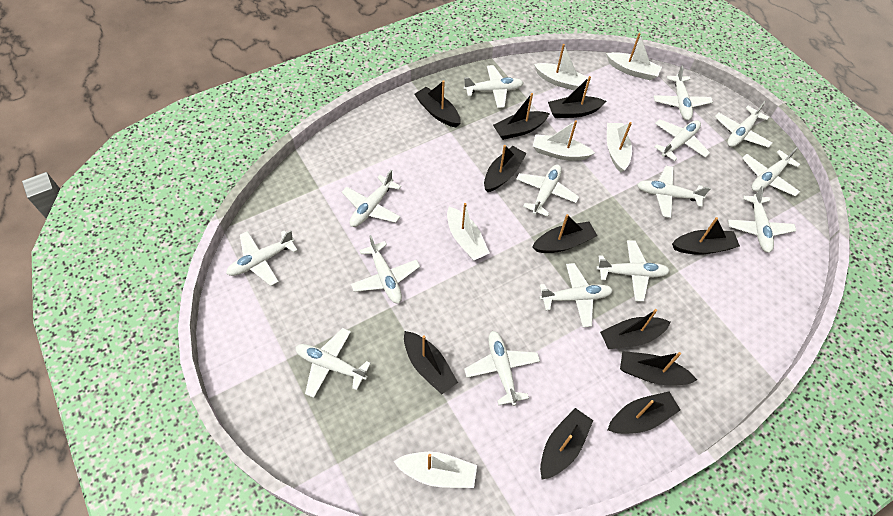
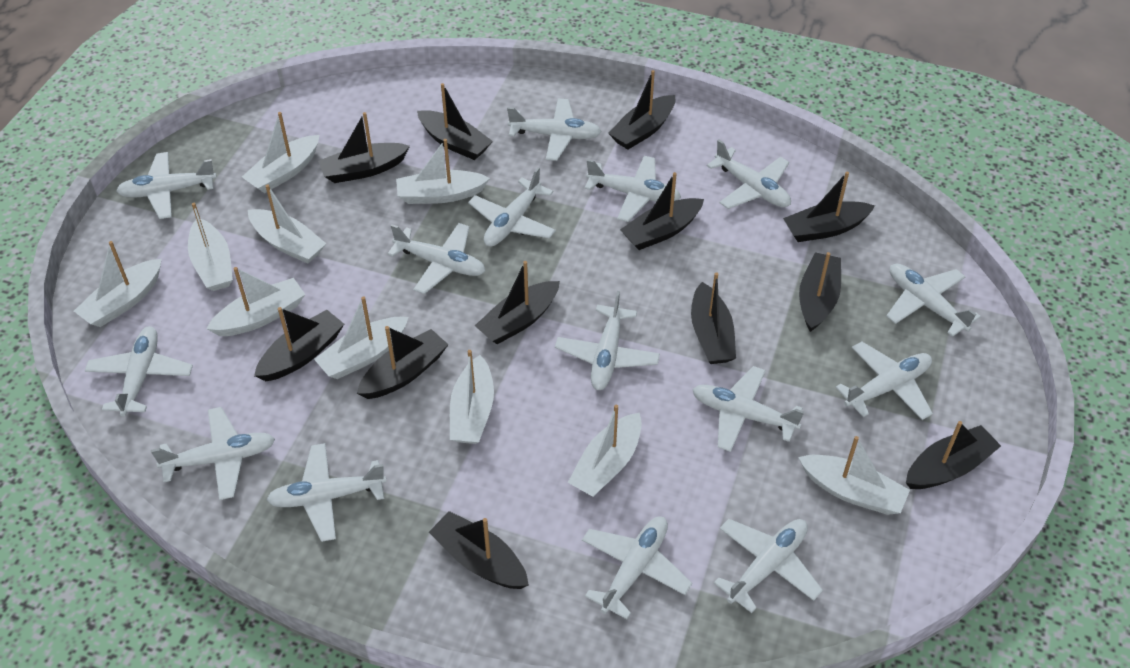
black boat: [404,331,458,395] [415,80,461,128] [484,145,527,192] [493,93,550,140] [532,214,597,253] [540,408,593,479] [548,76,606,118] [600,309,671,349] [608,391,680,434] [620,351,697,386] [672,217,740,255] = 11 -> [254,307,344,381] [318,112,410,183] [357,326,449,399] [417,83,493,160] [429,511,529,589] [475,261,560,344] [608,70,675,150] [620,172,704,250] [691,272,736,364] [783,172,875,242] [799,252,841,332] [906,421,1001,489] = 12
white boat: [394,452,477,488] [447,203,490,260] [533,120,595,161] [534,44,588,91] [606,33,662,80] [607,122,632,173] = 6 -> [74,241,162,327] [188,203,233,291] [206,267,305,336] [242,112,319,193] [248,184,326,264] [314,296,408,379] [396,139,490,204] [450,350,494,444] [568,405,642,497] [798,436,910,515] = 10

